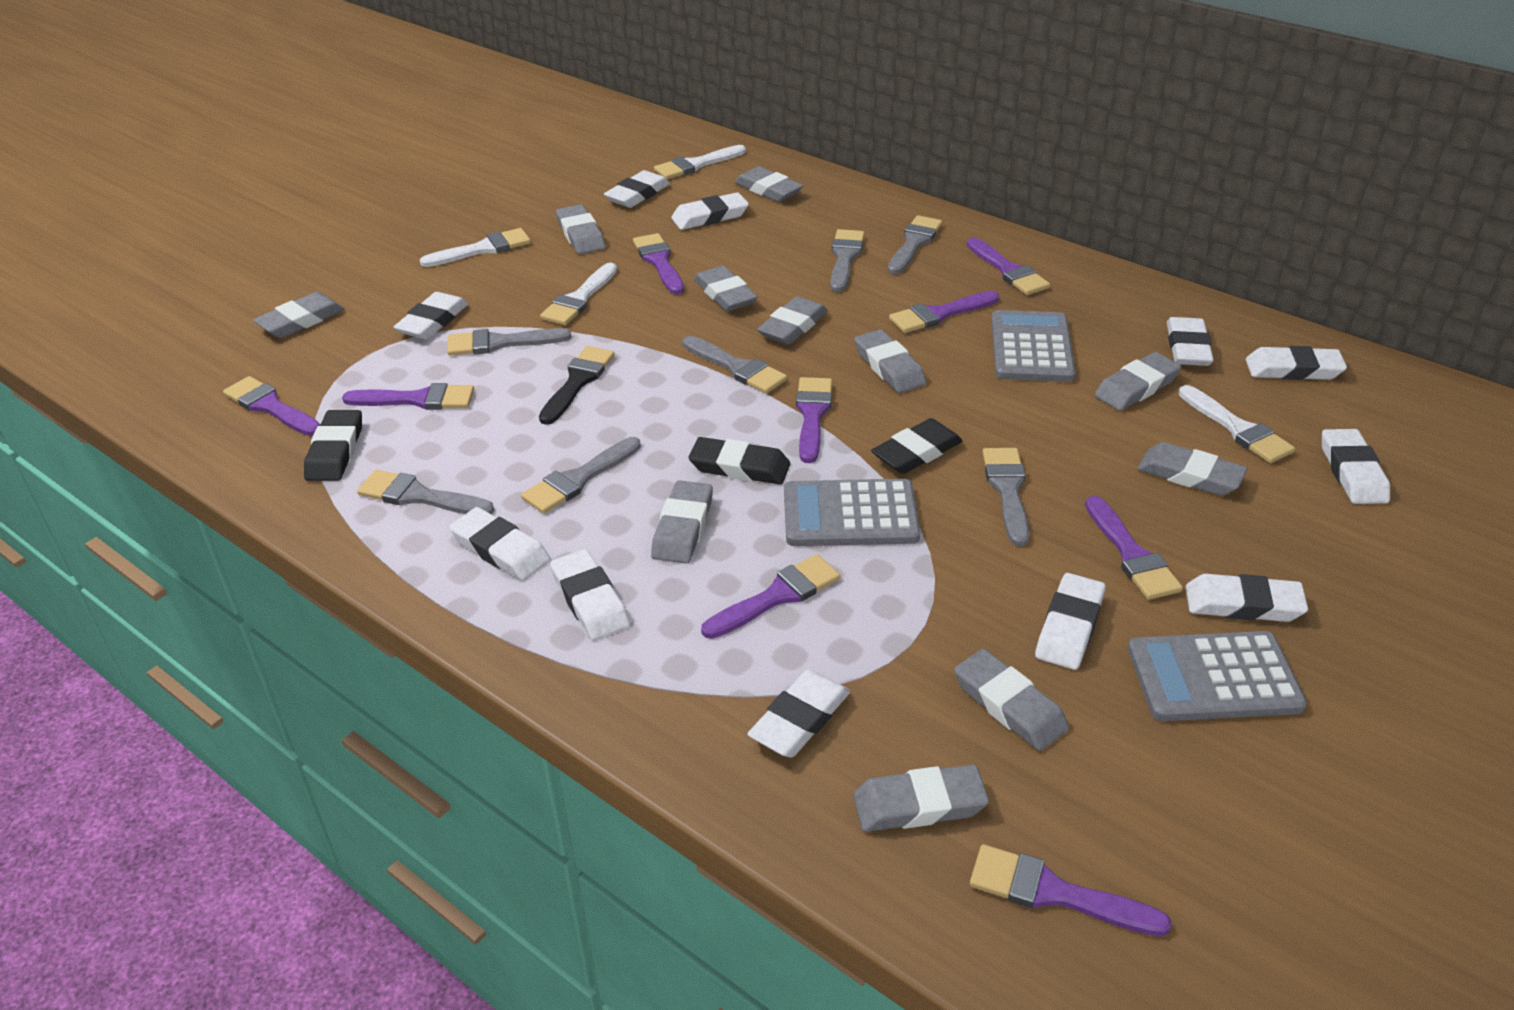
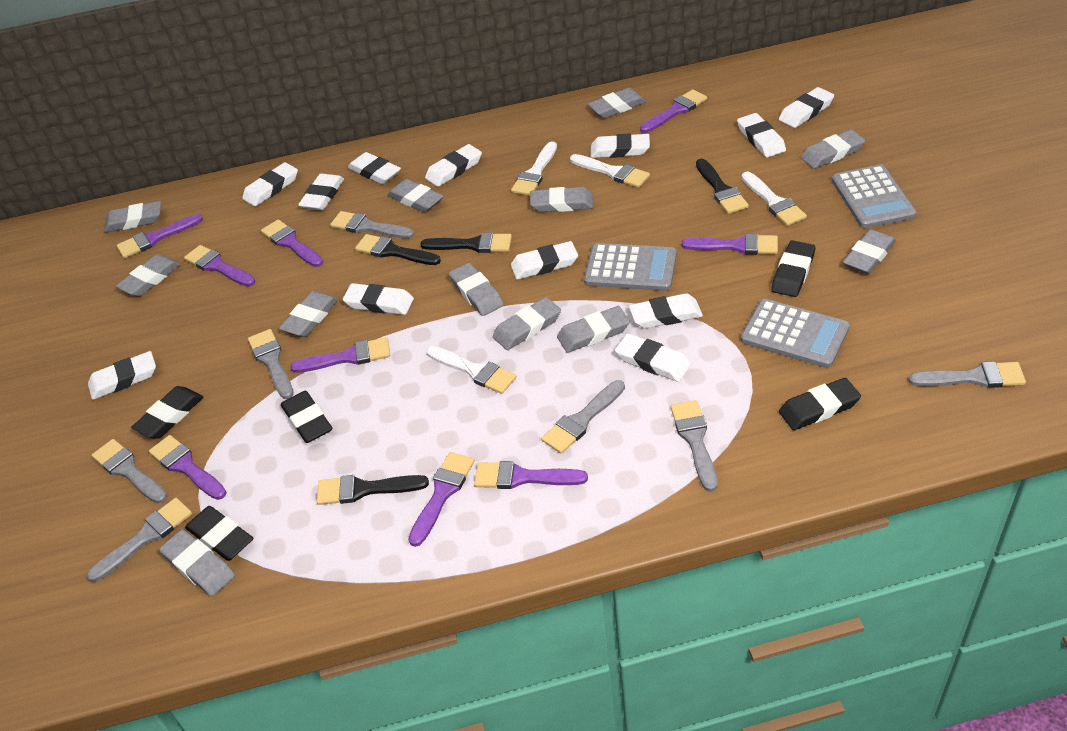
black brush: [539,346,615,425] = 1 -> [317,475,429,505] [355,234,441,265] [421,233,512,253] [696,159,749,214] = 4
black eraser: [304,410,362,481] [689,437,790,485] [871,418,962,474] = 3 -> [131,386,204,439] [185,506,253,561] [281,391,332,443] [771,240,815,297] [779,378,861,430] = 5
grey eraser: [253,292,344,338] [556,204,605,254] [651,480,713,564] [694,266,758,311] [735,166,803,202] [757,296,828,345] [853,765,989,832] [854,329,926,393] [954,649,1069,751] [1095,352,1181,411] [1138,442,1247,496] = 11 -> [104,201,161,233] [116,254,181,296] [159,529,235,597] [279,291,339,337] [388,179,444,213] [449,263,504,316] [493,297,561,350] [530,187,593,212] [557,306,630,353] [588,88,646,118] [801,130,865,169] [843,229,896,274] = 12
white eraser: [393,292,468,340] [449,507,550,581] [550,549,630,641] [604,170,670,208] [671,192,749,230] [747,669,850,757] [1035,573,1106,670] [1167,317,1214,366] [1186,574,1308,622] [1246,346,1347,380] [1322,429,1390,504] = 11 -> [88,351,156,400] [242,162,298,206] [298,173,344,210] [343,283,414,315] [348,152,401,184] [425,144,482,187] [511,241,578,280] [591,133,650,158] [615,334,691,382] [629,293,703,329] [737,113,786,157] [779,87,834,128] = 12

